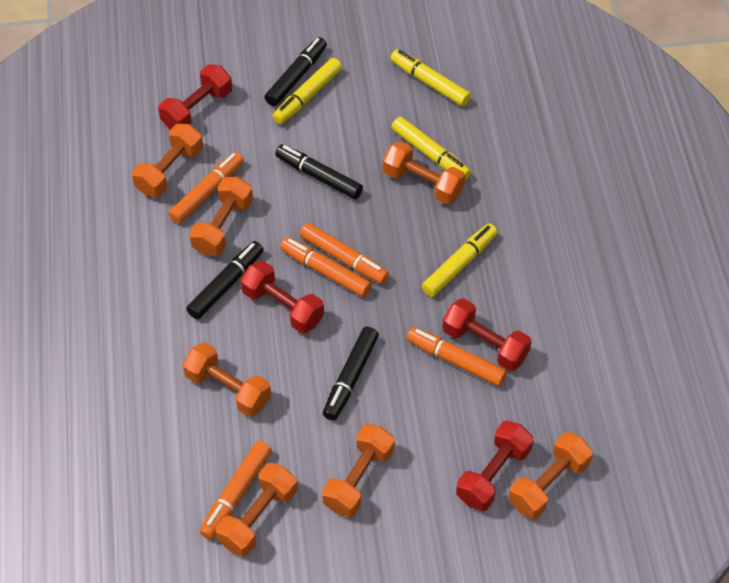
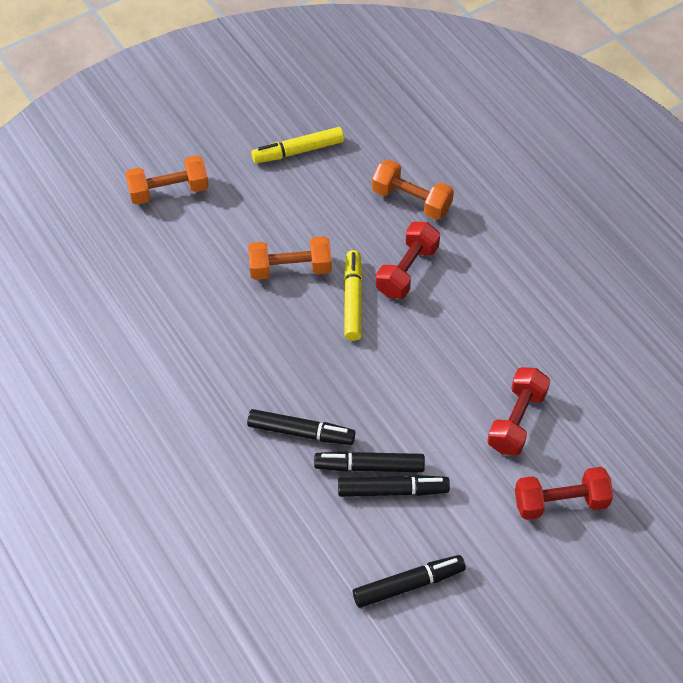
orange dumbbell: [132,124,203,197] [182,342,271,417] [189,177,253,256] [216,463,297,557] [322,424,395,517] [383,141,465,205] [509,432,593,519] = 7 -> [125,155,209,205] [248,236,332,280] [372,159,454,220] = 3
orange marker: [168,152,244,224] [199,441,272,540] [280,237,372,297] [300,223,389,284] [407,327,507,386] = 5 -> none = 0
red dumbbell: [158,64,232,130] [240,261,324,333] [442,298,532,371] [456,421,533,511] = 4 -> [376,222,440,299] [487,367,550,456] [515,467,613,520] = 3
yellow marker: [272,58,342,124] [390,49,471,106] [391,117,471,180] [422,224,497,297] = 4 -> [251,127,344,163] [344,250,363,341] = 2

